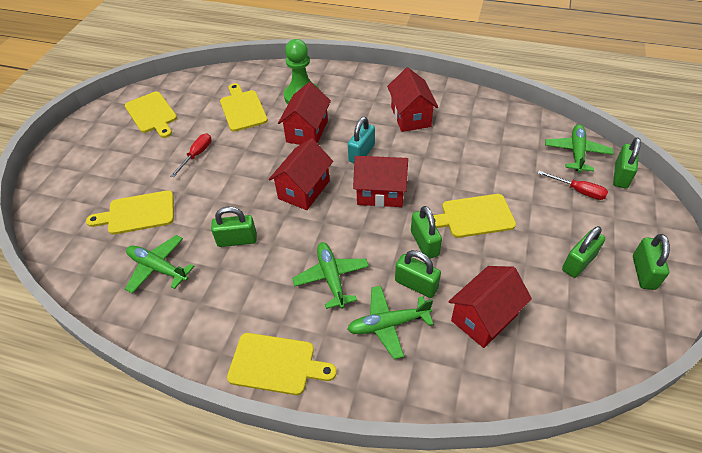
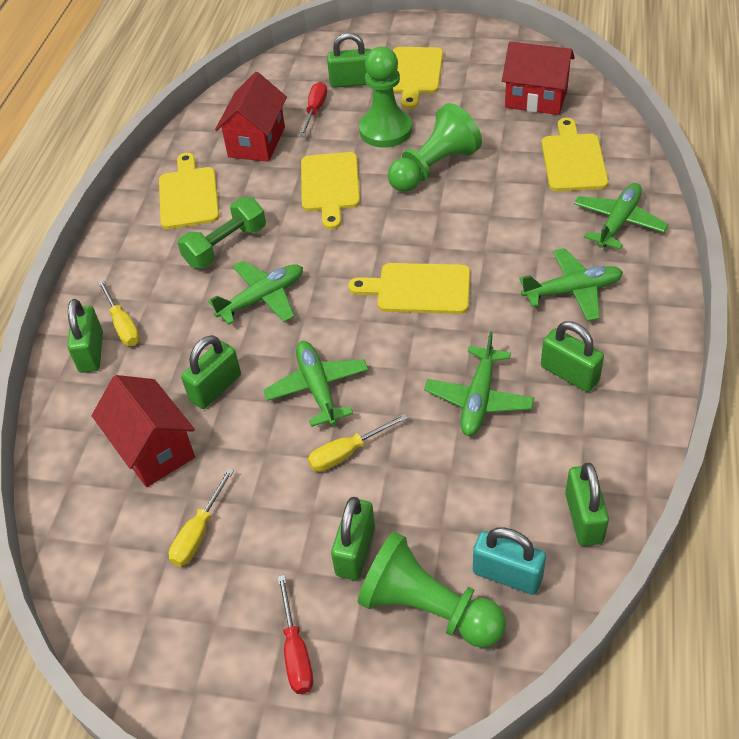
green dumbbell: none = 0 -> [178,197,266,268] = 1
green pawn: [284,39,320,104] = 1 -> [358,531,506,648] [359,47,412,147] [388,103,482,192] = 3
green plane: [125,235,195,294] [292,242,369,309] [347,286,434,359] [545,124,613,173] = 4 -> [208,261,303,325] [263,341,368,427] [424,331,534,436] [519,248,623,321] [574,183,668,249] = 5
red house: [269,138,333,210] [278,82,331,145] [353,156,408,207] [387,67,438,132] [448,266,532,348] = 5 -> [91,375,195,487] [215,72,287,162] [502,42,575,115] = 3
yellow screwdriver: none = 0 -> [98,280,140,346] [169,468,234,566] [308,413,408,472] = 3

